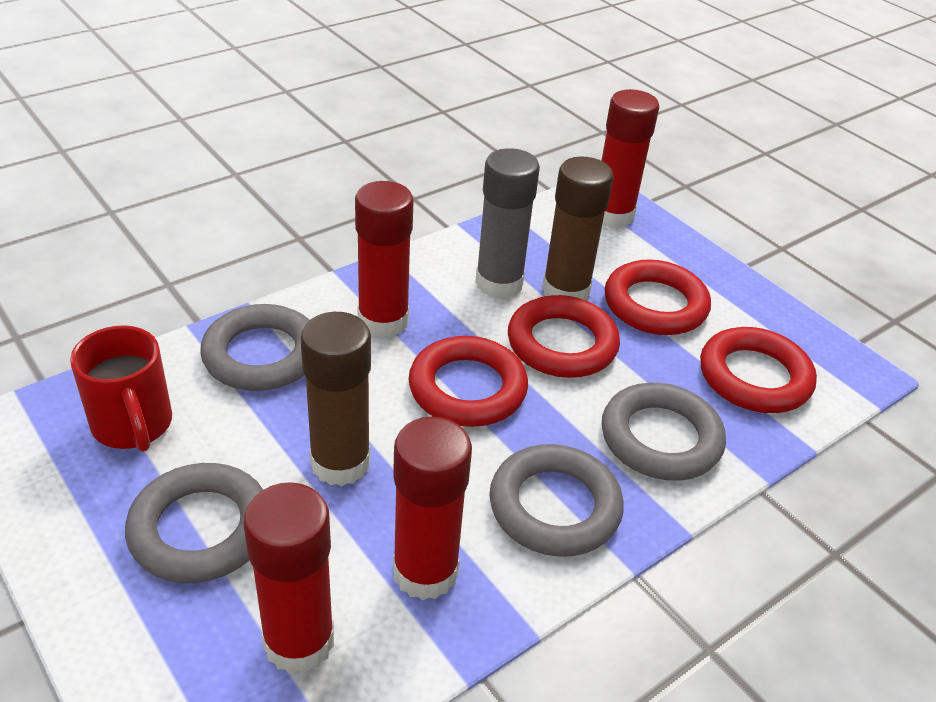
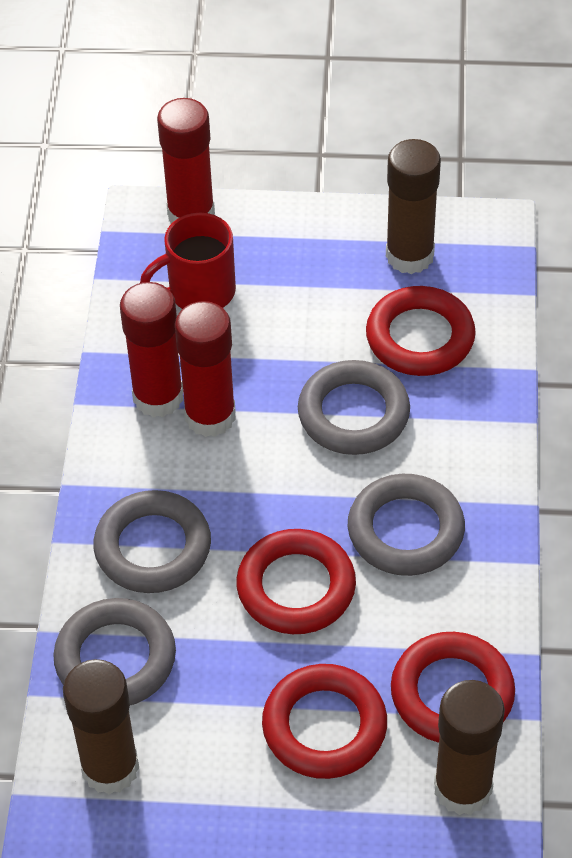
brown glue stick: [300,312,371,486] [542,156,614,300] = 2 -> [63,659,139,794] [386,139,441,274] [434,680,505,815] = 3
grey glue stick: [475,148,540,299] = 1 -> none = 0
red glue stick: [244,482,334,674] [355,181,413,338] [393,416,472,600] [601,89,659,228] = 4 -> [120,282,183,417] [157,98,215,223] [175,301,236,437] = 3

